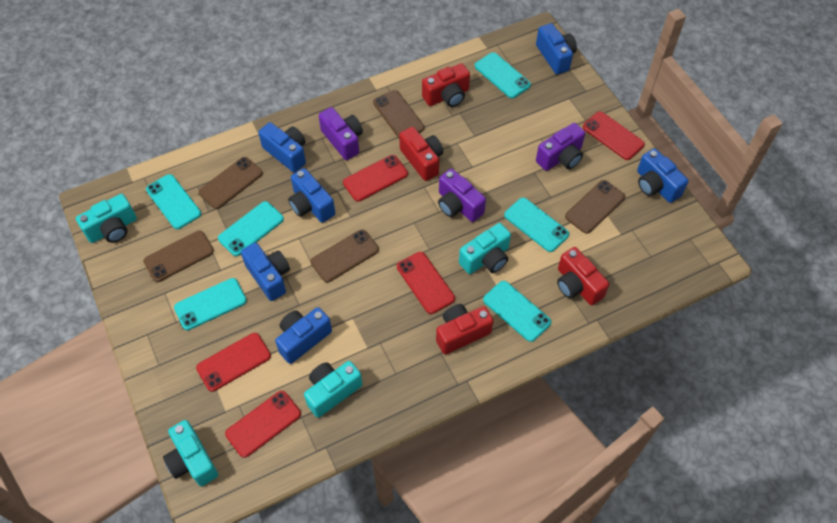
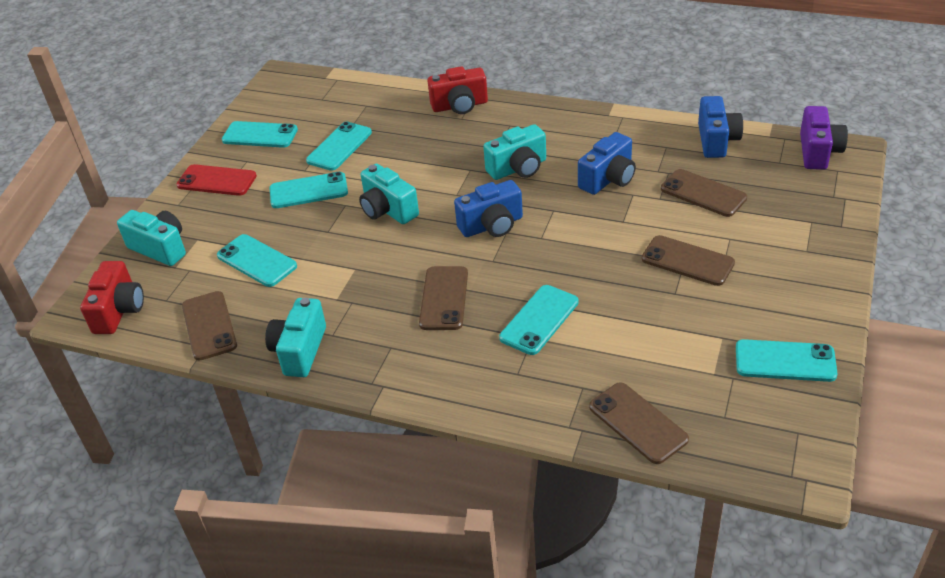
blue camera: [241,243,290,301] [258,122,306,173] [275,307,332,364] [288,168,335,223] [536,23,577,74] [637,148,689,203] = 6 -> [454,180,523,237] [578,132,636,195] [698,96,743,158] = 3
purple camera: [319,107,363,160] [438,169,486,222] [536,123,585,171] = 3 -> [800,106,848,170] = 1
red camera: [399,127,443,181] [422,63,470,107] [436,304,494,355] [557,247,609,305] = 4 -> [80,261,144,334] [427,66,488,114] = 2
red phone: [196,333,271,392] [225,391,301,458] [343,155,408,202] [397,252,455,314] [583,111,645,160] = 5 -> [176,164,257,196] = 1

